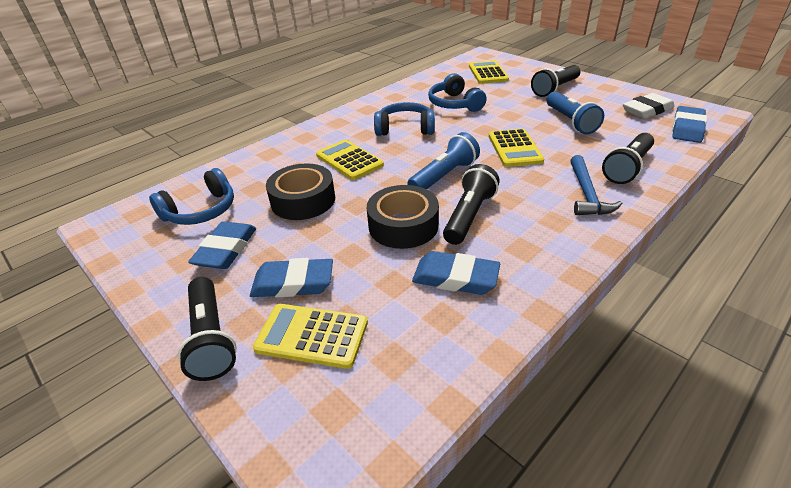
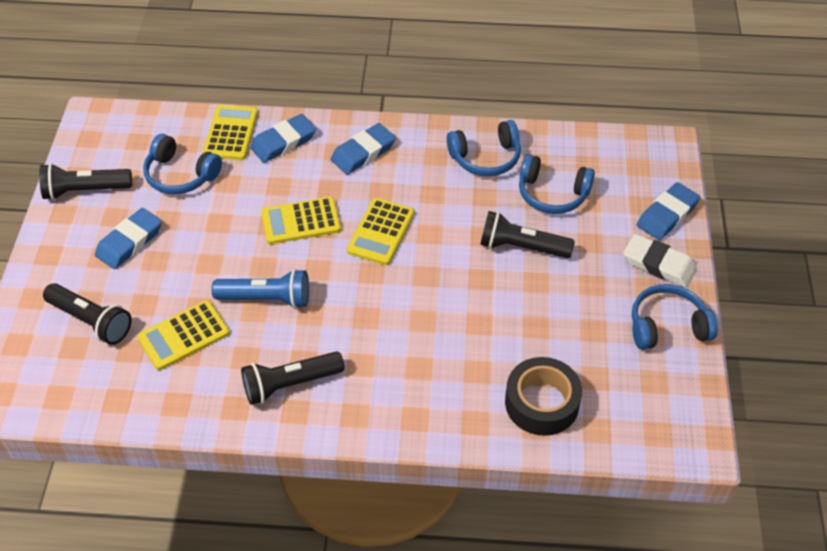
black tape: [266,163,335,220] [367,185,439,249] = 2 -> [505,357,582,436] = 1
blue flashlight: [407,132,480,189] [546,91,604,134] = 2 -> [212,269,309,309] = 1
blue hammer: [570,155,622,215] = 1 -> none = 0
blue headphones: [149,168,234,225] [374,102,435,136] [428,73,487,112] = 3 -> [143,134,222,194] [447,120,521,176] [519,154,595,214] [632,284,718,350] = 4

